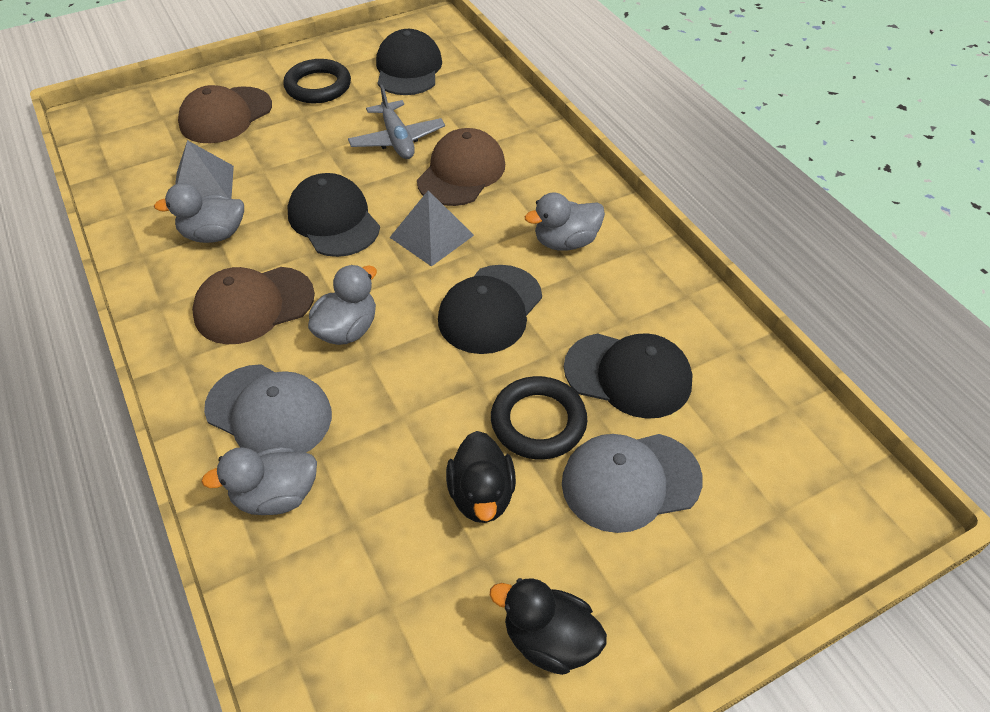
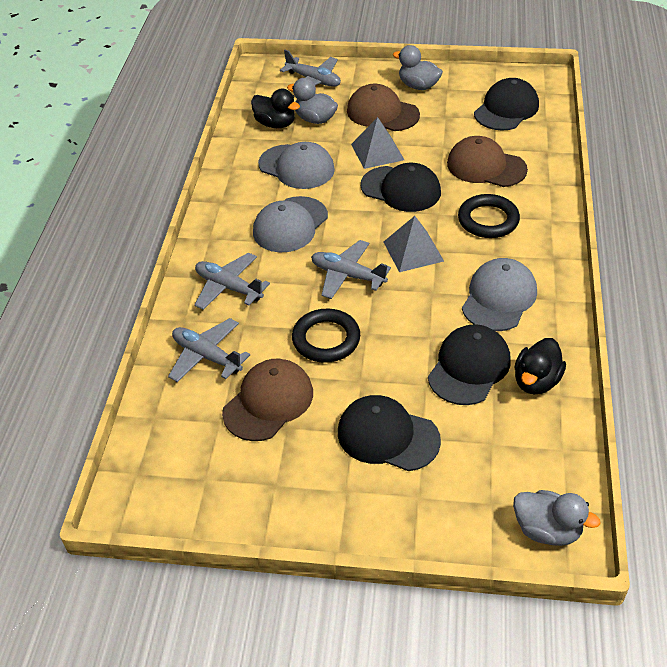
grey cap: [204,364,332,453] [562,434,703,533] = 2 -> [253,196,328,252] [258,142,335,189] [462,258,537,331] = 3
grey duck: [154,183,244,243] [201,447,317,515] [308,265,377,345] [525,192,605,251] = 4 -> [287,78,338,124] [393,45,443,90] [513,490,601,546] = 3
grey plane: [348,85,445,159] = 1 -> [168,318,250,382] [194,252,270,310] [280,50,341,87] [311,240,391,299] = 4

